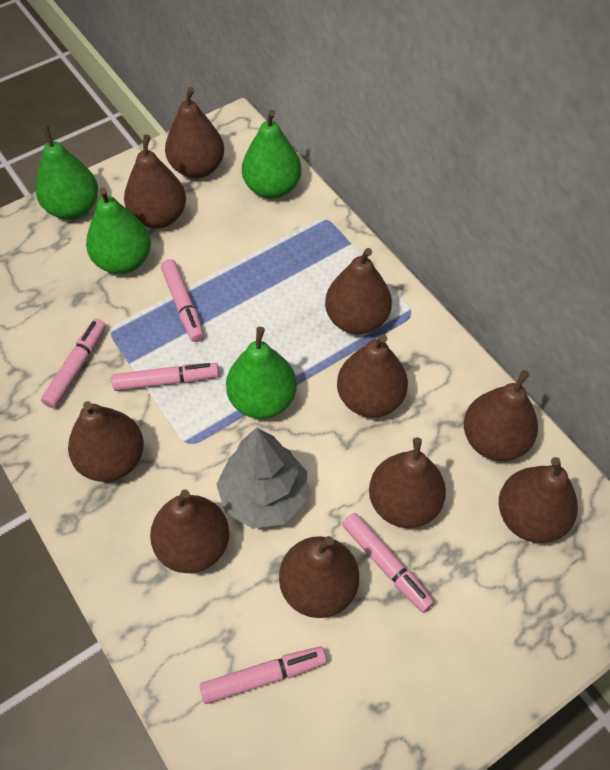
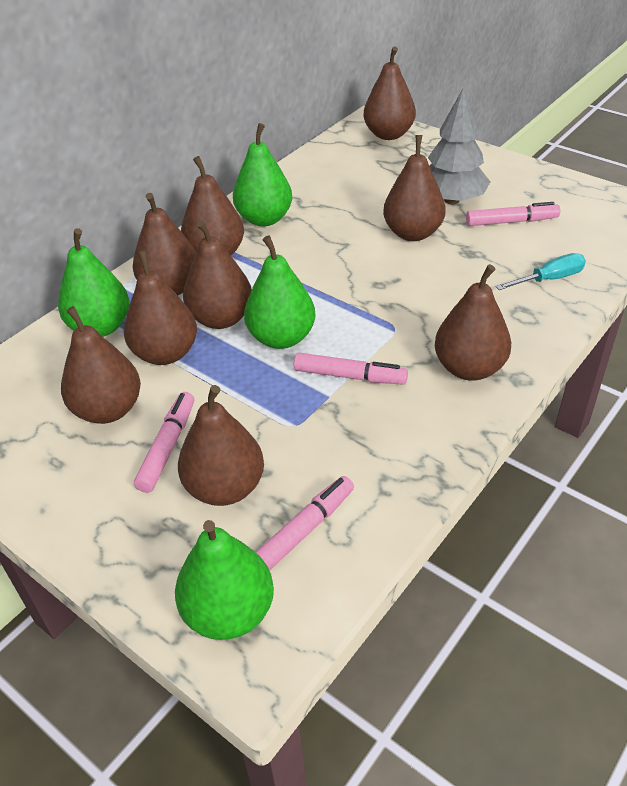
brown pear: [68,401,144,482] [124,135,186,229] [150,490,229,573] [165,87,224,178] [279,536,359,618] [325,248,392,334] [337,334,408,417] [369,437,446,528] [464,370,538,461] [499,457,578,543] = 10 -> [61,306,141,424] [124,250,197,365] [133,193,196,295] [178,385,264,506] [181,156,244,256] [183,220,252,329] [364,47,416,140] [383,135,446,241] [435,264,511,381] = 9
pink marker: [41,319,106,408] [112,363,219,391] [161,259,204,342] [200,646,327,704] [342,513,434,613] = 5 -> [134,392,194,493] [256,476,354,571] [294,353,408,385] [466,202,560,226] = 4
turquoise screwdriver: none = 0 -> [496,253,586,290] = 1

